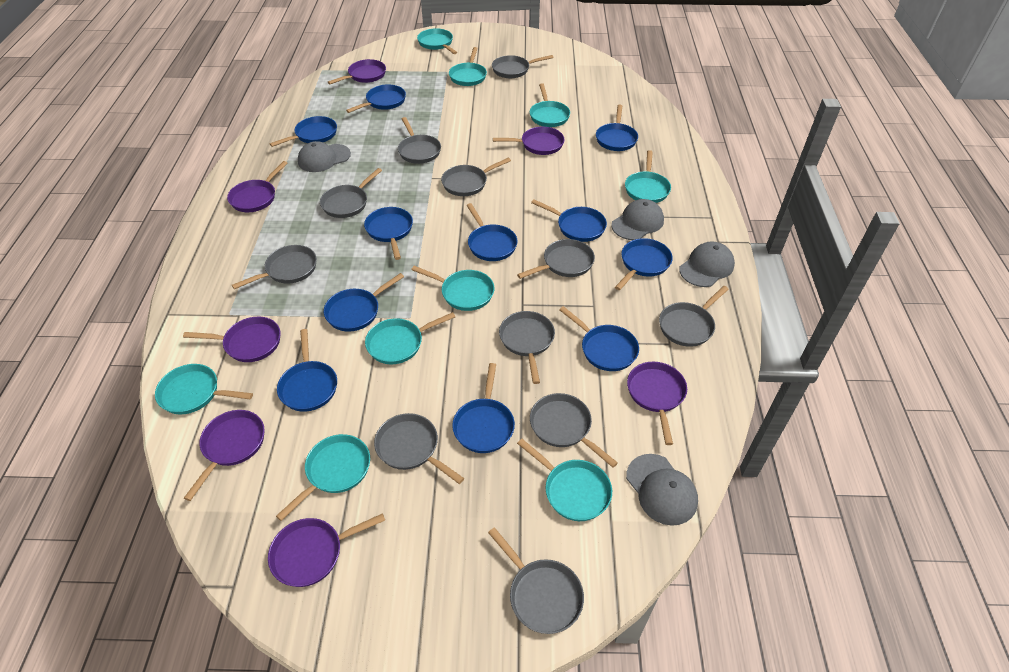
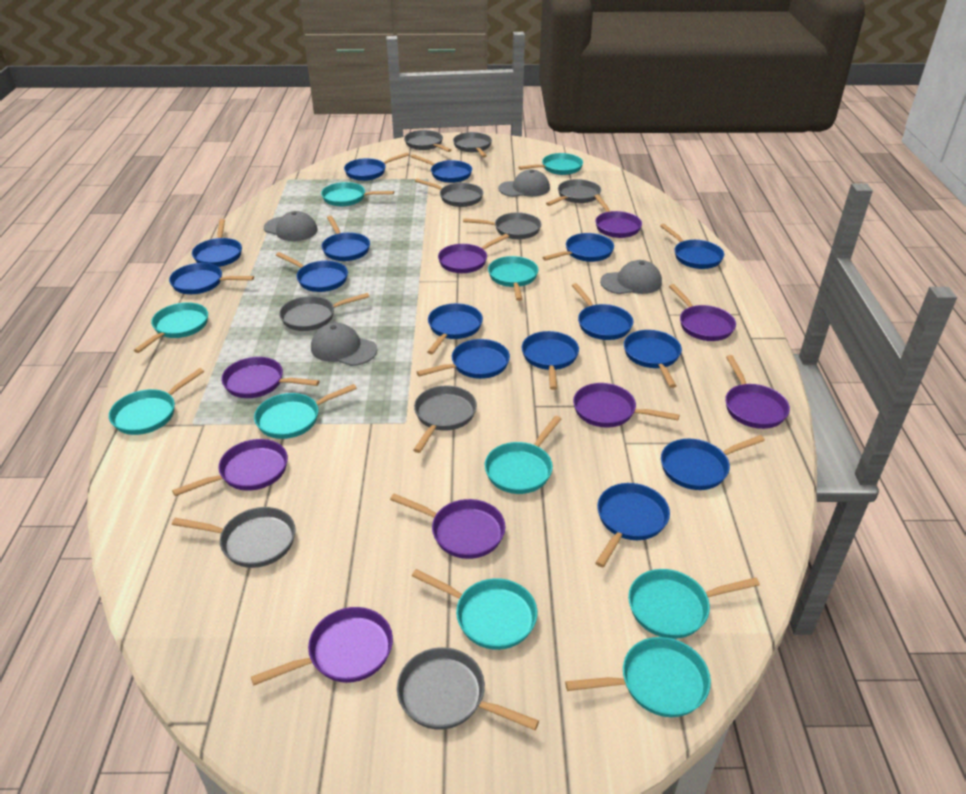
blue pan: [270,116,337,147] [277,329,337,412] [324,273,404,332] [346,85,406,113] [364,207,413,260] [452,363,515,453] [466,203,517,261] [531,199,607,242] [559,306,639,371] [596,105,638,151] [615,238,673,290] = 11 -> [169,263,254,294] [192,219,242,267] [276,252,348,292] [322,216,370,261] [344,152,409,181] [410,154,472,183] [417,339,510,379] [427,303,483,355] [521,331,579,390] [543,233,614,262] [572,283,633,340] [595,483,670,567] [624,330,682,388] [660,224,724,269] [661,435,765,490] = 15
grey pan: [232,245,317,289] [320,168,382,218] [374,413,464,484] [398,117,441,164] [441,158,511,196] [488,527,584,634] [492,55,553,78] [499,311,555,384] [517,239,595,279] [530,393,618,468] [659,286,729,347] = 11 -> [172,507,296,568] [279,293,369,331] [397,647,539,730] [404,130,451,152] [413,385,477,453] [415,179,483,207] [453,132,492,158] [463,212,541,239] [546,179,601,206] = 9
purple pan: [183,317,281,362] [184,410,265,501] [227,161,288,212] [268,513,385,587] [328,59,386,84] [493,127,565,155] [627,362,687,445] = 7 -> [172,439,288,496] [221,357,319,398] [251,607,393,686] [390,494,505,559] [438,234,509,273] [573,383,680,428] [594,194,642,238] [669,284,736,341] [725,355,790,429] = 9
turquoise pan: [155,364,253,415] [276,434,370,521] [365,312,455,364] [411,266,494,311] [417,28,457,54] [449,47,487,86] [517,439,612,521] [530,83,570,127] [625,150,671,203] = 9 -> [109,368,204,435] [134,302,208,353] [254,384,357,439] [321,182,394,207] [412,569,537,650] [485,416,561,494] [488,256,538,301] [518,153,583,175] [565,637,711,717] [628,569,760,639] = 10

